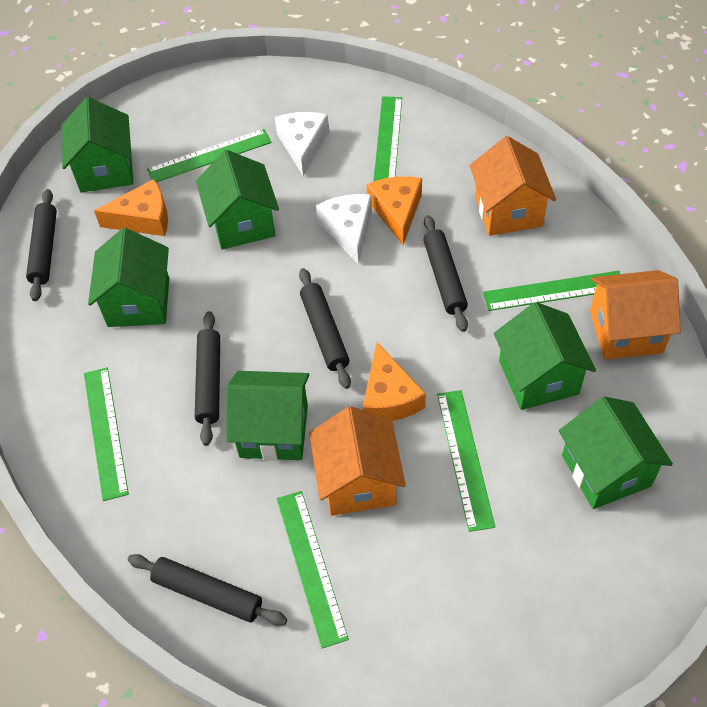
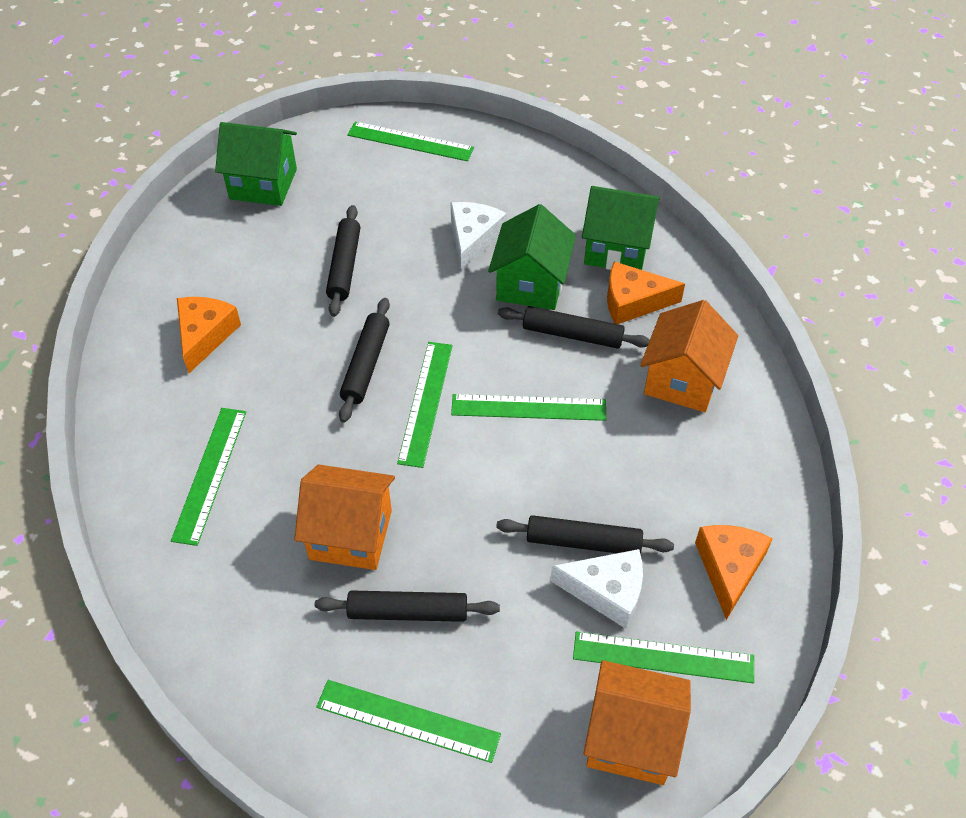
green house: [61,97,133,193] [88,228,169,327] [196,150,279,250] [226,371,309,461] [494,302,596,410] [559,396,673,509] = 6 -> [215,122,297,206] [488,204,576,310] [582,186,660,270] = 3

